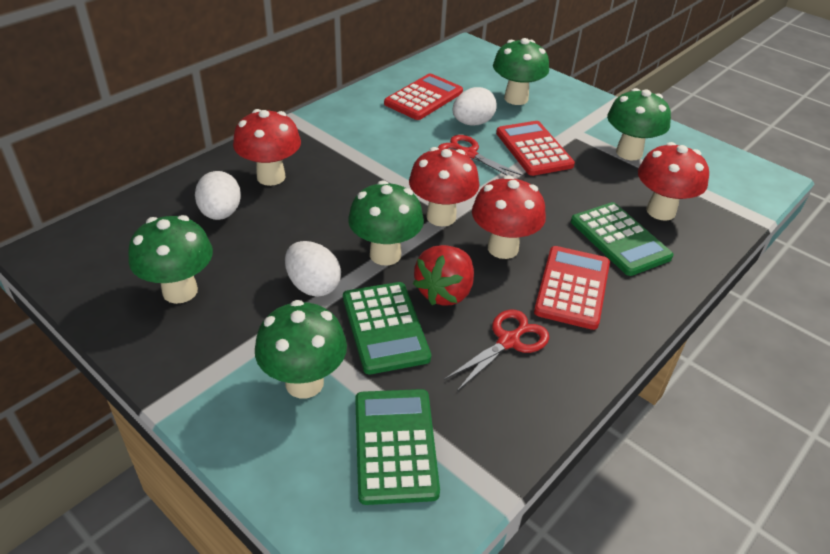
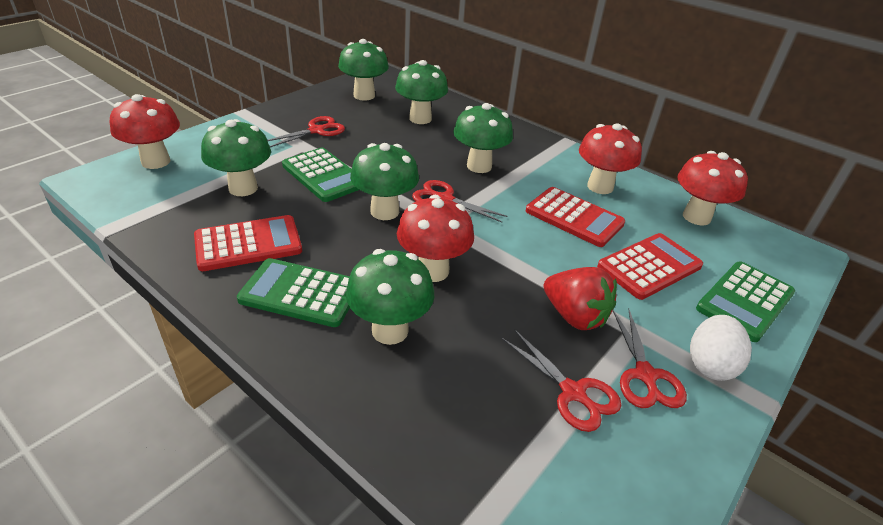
green mushroom: [128,215,213,304] [255,300,347,399] [348,180,424,266] [493,38,549,105] [607,88,671,160] = 5 -> [201,119,271,196] [338,39,389,101] [346,249,434,345] [350,143,419,220] [395,60,448,124] [454,103,513,173] = 6
red scissors: [438,135,525,179] [444,310,549,391] = 2 -> [267,116,345,147] [412,180,508,222] [501,329,622,432] [613,309,687,408] = 4
white egg: [195,171,241,220] [285,241,341,297] [452,87,497,125] = 3 -> [690,315,752,381] = 1

